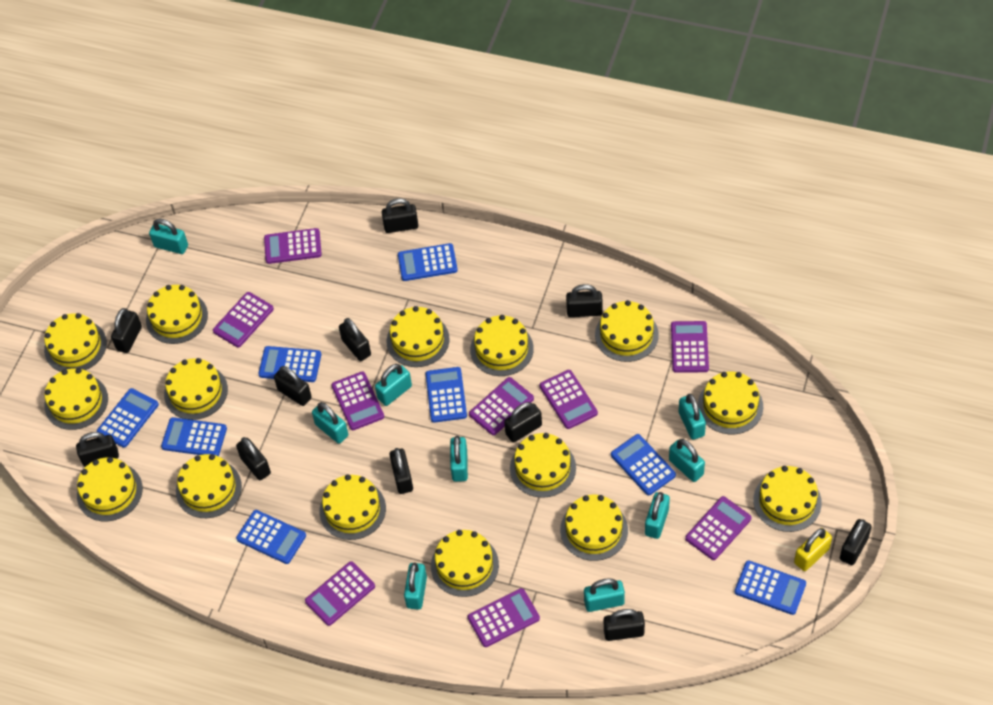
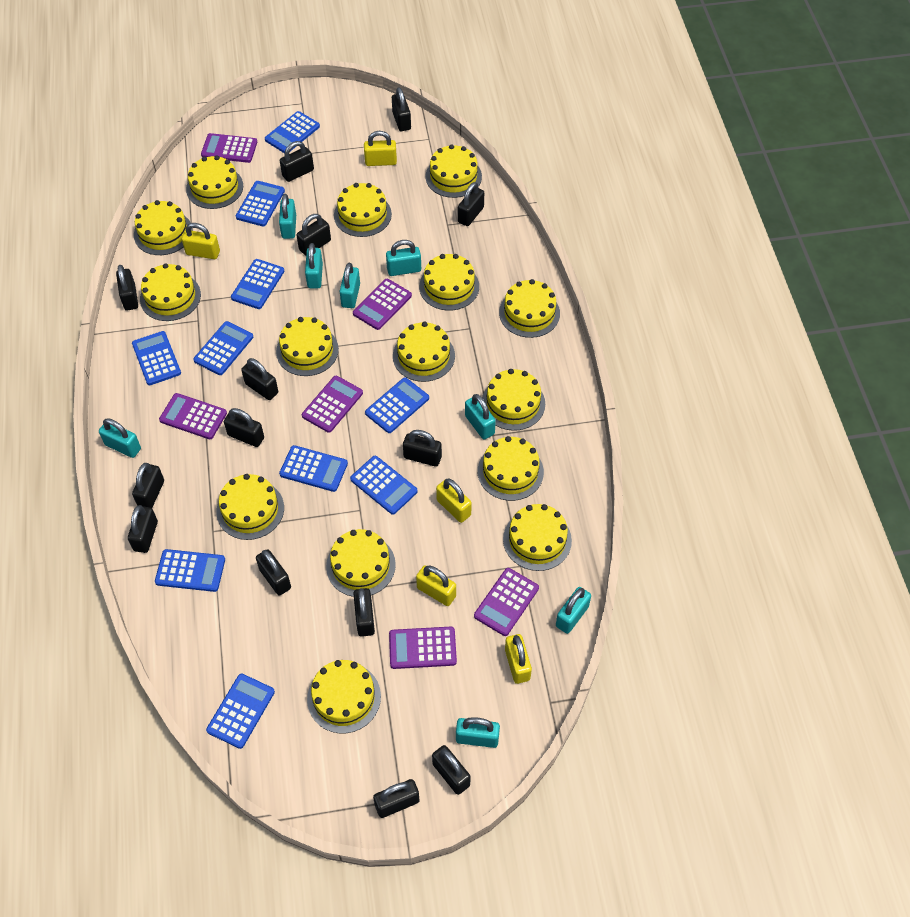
black padlock: [76,432,119,467] [111,308,142,353] [236,437,271,480] [274,366,312,406] [339,318,371,361] [382,198,418,233] [389,448,413,494] [504,402,542,442] [566,284,603,317] [604,609,645,641] [840,519,872,565] = 11 -> [116,265,138,311] [128,505,158,553] [132,463,164,508] [224,408,264,447] [241,358,278,400] [256,549,291,595] [280,141,314,182] [297,214,331,255] [353,588,375,637] [373,779,420,818] [392,87,411,131] [403,430,442,467] [432,745,471,795] [458,182,484,226] = 14
blue calculator: [97,388,159,448] [161,417,227,456] [236,510,306,564] [258,346,321,382] [398,243,458,281] [425,367,467,423] [611,434,676,496] [735,560,806,615] = 8 -> [132,331,181,385] [155,549,225,592] [193,321,253,375] [206,674,275,749] [231,259,284,309] [236,181,285,227] [265,111,320,153] [279,445,348,492] [350,456,418,515] [365,377,429,433] = 10
purple calculator: [213,292,274,348] [264,228,322,264] [305,561,375,626] [332,371,384,430] [468,588,540,647] [469,377,534,435] [540,370,598,429] [671,321,709,373] [685,496,751,560] = 9 -> [159,393,227,439] [201,133,257,163] [302,376,363,433] [353,279,412,330] [389,627,457,669] [474,568,539,636] = 6
turquoise padlock: [149,218,188,254] [312,402,348,444] [375,364,412,406] [404,563,427,610] [450,436,468,482] [584,578,625,612] [645,492,670,539] [669,439,705,482] [679,394,706,440] = 9 -> [99,418,141,458] [279,194,296,239] [305,243,323,288] [340,263,360,308] [386,240,421,276] [456,717,500,748] [465,394,496,439] [556,587,591,634] = 8
yellow padlock: [794,528,832,571] = 1 -> [182,223,220,259] [364,131,397,166] [416,565,456,606] [436,479,472,523] [505,634,532,684] = 5

